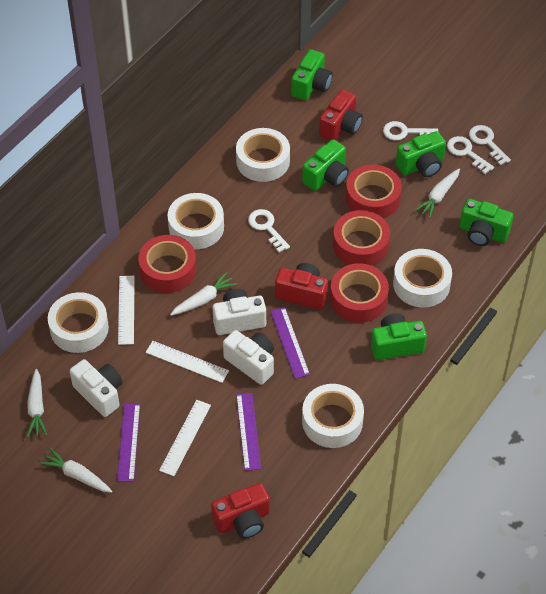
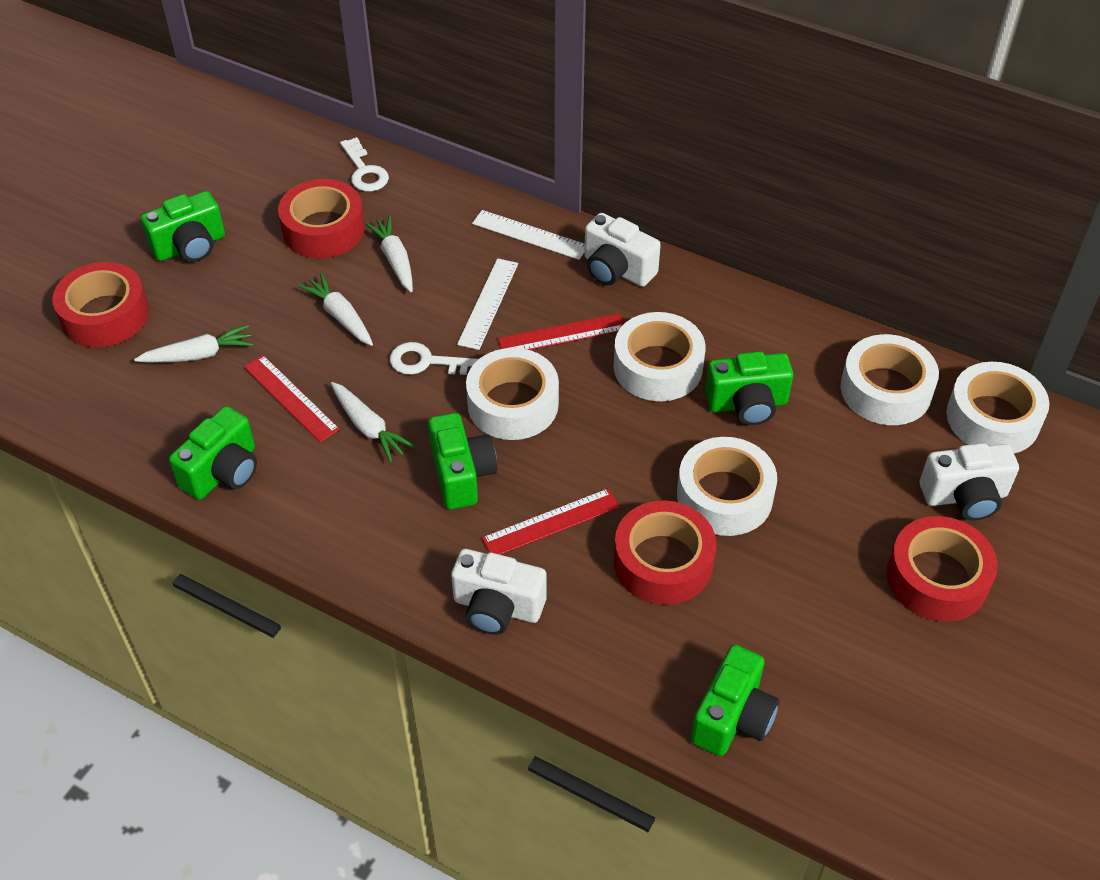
purple ruler: [117,403,140,482] [236,393,261,471] [270,307,310,379] = 3 -> none = 0
red camera: [211,483,270,539] [275,263,328,310] [319,90,363,141] = 3 -> none = 0
red ruler: none = 0 -> [244,355,340,443] [482,488,620,555] [498,314,624,350] = 3
white key: [248,209,290,252] [383,121,438,140] [447,136,494,174] [469,125,511,165] = 4 -> [340,137,389,192] [390,342,479,375] = 2
white ruler: [118,276,135,345] [146,341,229,383] [159,400,211,476] = 3 -> [457,258,518,350] [472,210,585,260] = 2

